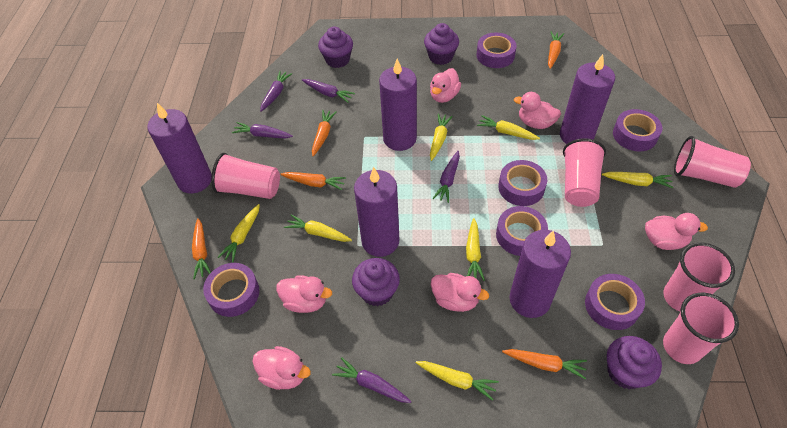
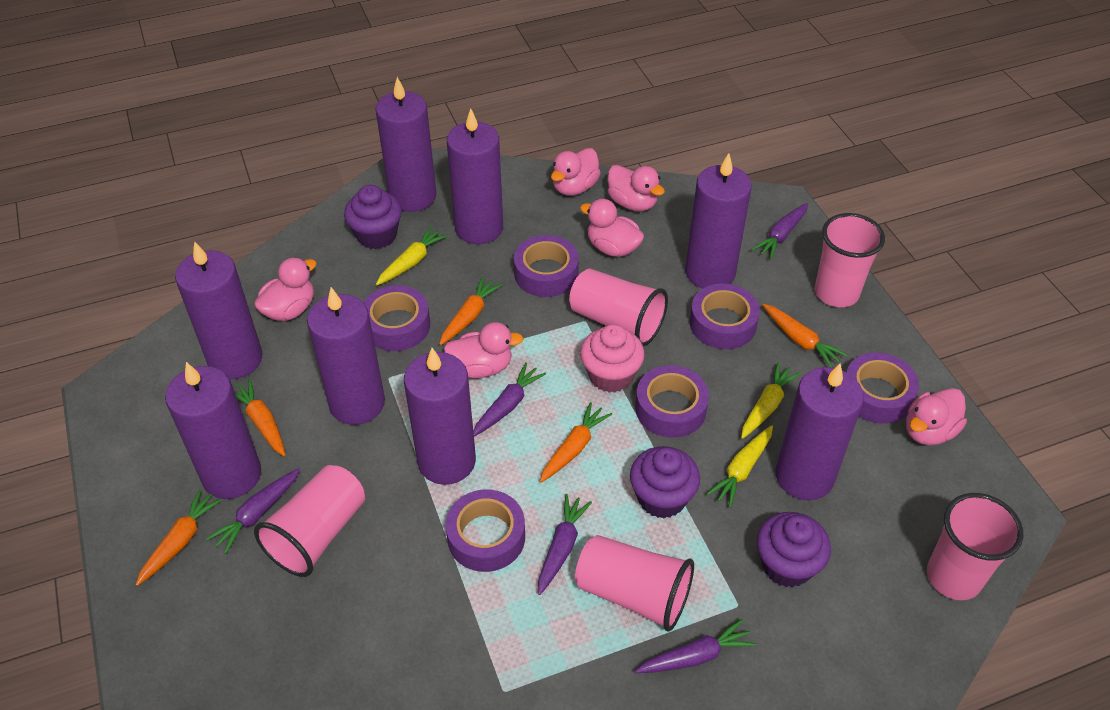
pink cupcake: none = 0 -> [580,324,644,393] = 1
purple candle: [147,103,212,194] [354,167,400,257] [379,59,417,151] [509,230,571,318] [560,54,615,144] = 5 -> [165,362,261,499] [175,241,263,379] [307,287,385,425] [375,77,436,212] [404,348,476,485] [447,109,503,244] [685,153,752,288] [775,364,864,500] = 8
purple cupcake: [318,27,353,68] [352,258,400,306] [424,23,459,65] [607,336,662,389] = 4 -> [344,185,402,249] [630,446,700,518] [757,512,831,587] = 3
yellow carrot: [218,204,260,262] [284,214,352,242] [416,361,499,401] [430,114,453,161] [466,218,485,281] [477,115,540,140] [602,172,673,188] = 7 -> [376,226,448,285] [707,425,773,508] [741,362,801,439] = 3

